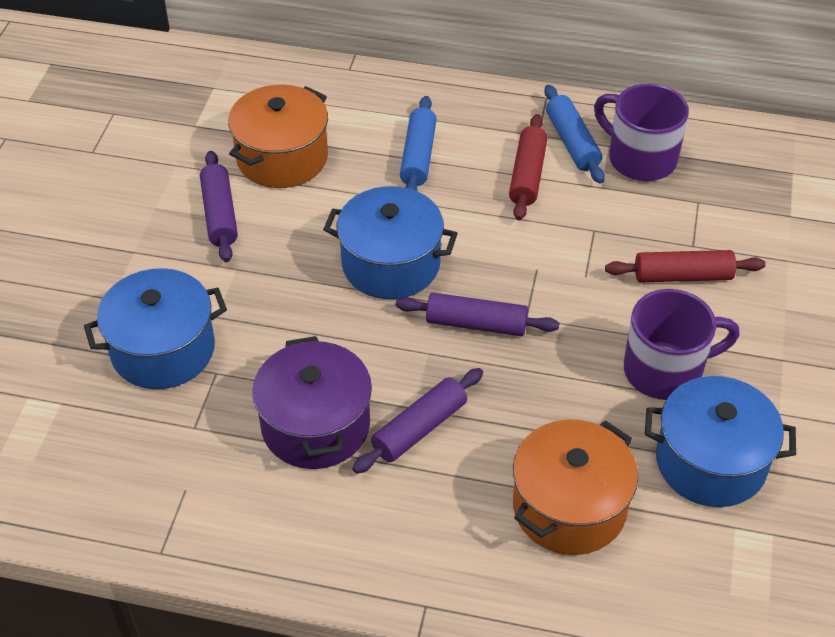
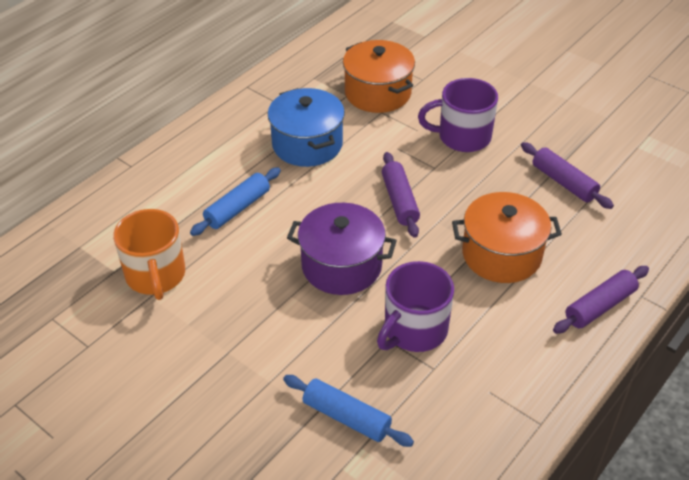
blue pot: [84,268,227,389] [323,186,458,299] [645,376,796,507] = 3 -> [268,88,345,167] = 1
orange mug: none = 0 -> [113,209,185,300] = 1
red rolling pin: [509,114,547,220] [605,250,766,283] = 2 -> none = 0

